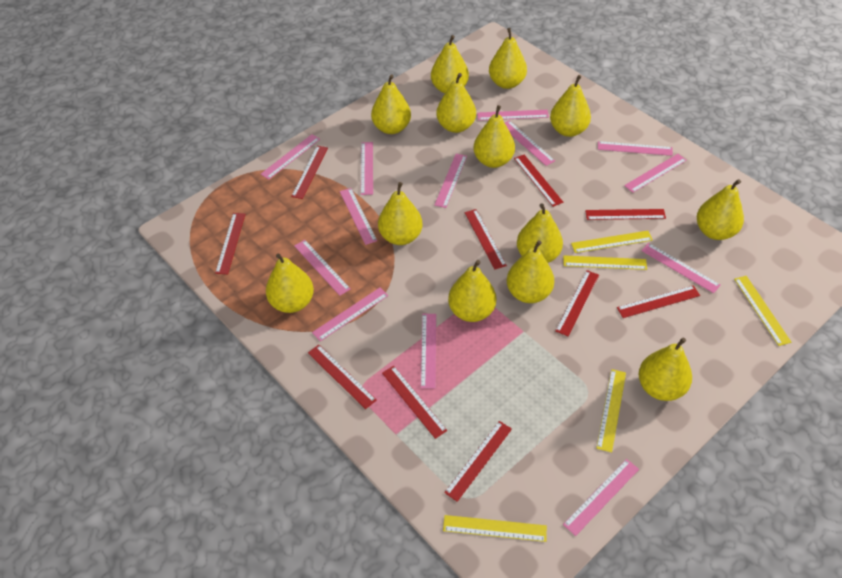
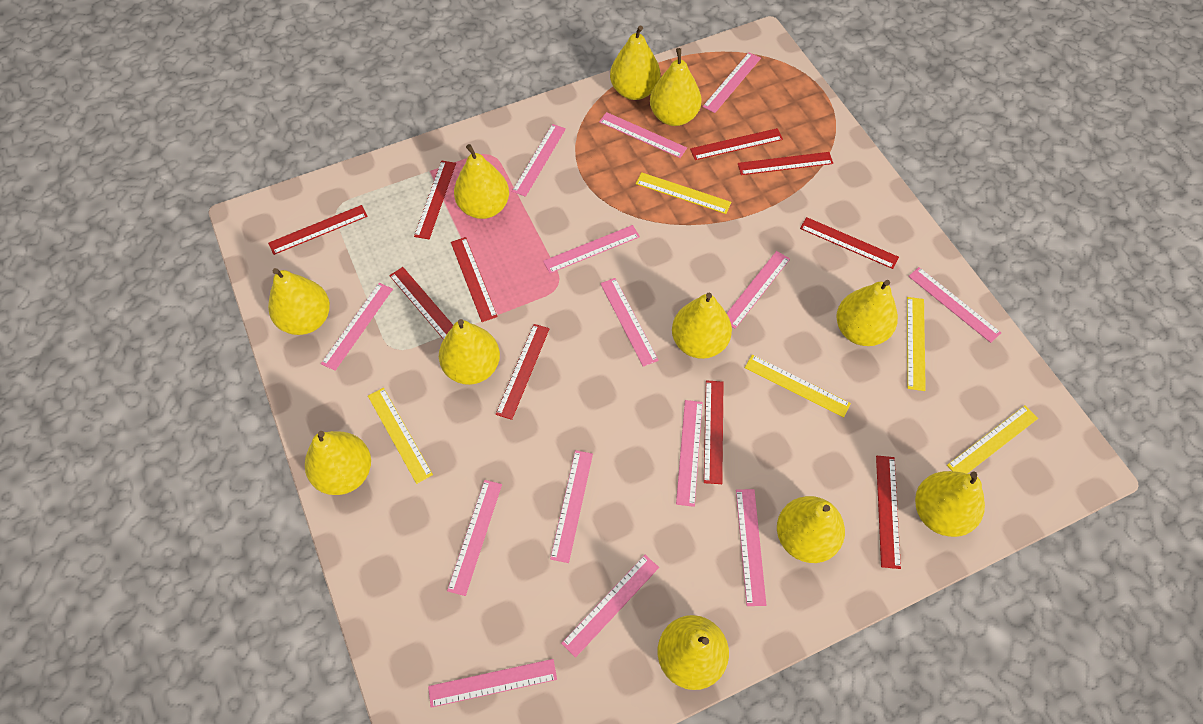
pink ruler: [261,134,320,180] [294,240,351,296] [312,287,388,341] [340,188,377,245] [361,142,373,195] [421,314,436,388] [434,154,467,208] [477,110,549,121] [505,120,555,166] [563,459,639,536] [598,141,673,156] [624,154,687,193] [641,243,721,293] = 13 -> [321,283,393,371] [428,659,557,708] [447,480,502,596] [512,124,566,197] [543,225,640,273] [550,450,593,563] [561,555,659,658] [599,112,687,158] [600,278,659,367] [676,400,703,507] [703,52,761,113] [726,251,790,329] [736,489,766,606] [908,267,1001,343] = 14
yellow pear: [266,254,314,313] [371,74,411,134] [378,182,423,245] [431,35,469,93] [436,73,476,133] [448,260,496,322] [474,105,515,168] [489,28,527,89] [507,240,554,303] [517,203,563,263] [550,75,591,137] [639,337,692,401] [697,179,744,240] = 13 -> [268,268,330,335] [305,431,371,495] [439,319,500,385] [454,144,509,219] [610,25,661,100] [650,48,701,126] [658,615,729,690] [672,293,732,359] [777,496,845,563] [836,280,898,346] [915,471,985,537] = 11

